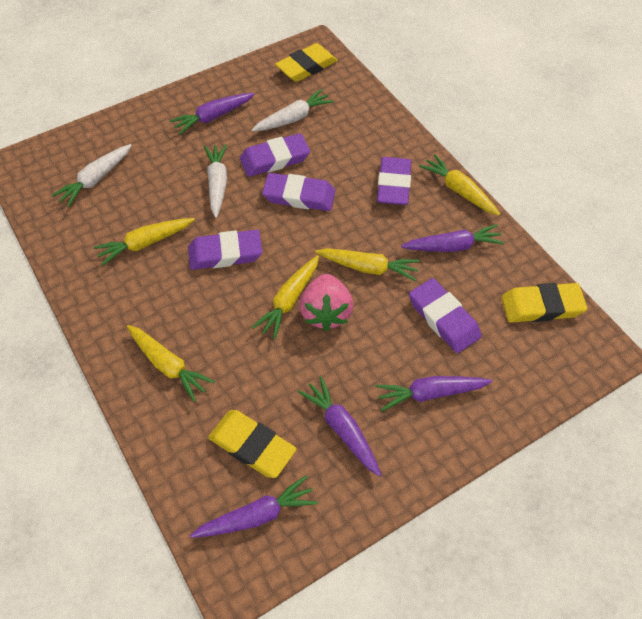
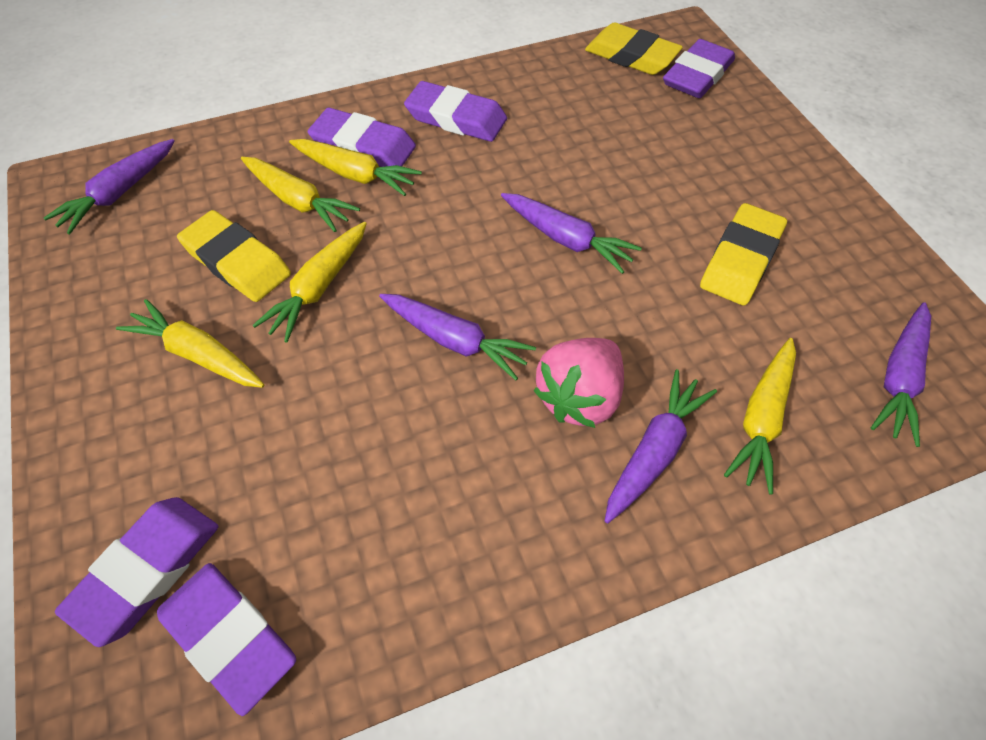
white carrot: [52,144,132,207] [204,144,227,218] [252,89,334,132] = 3 -> none = 0

